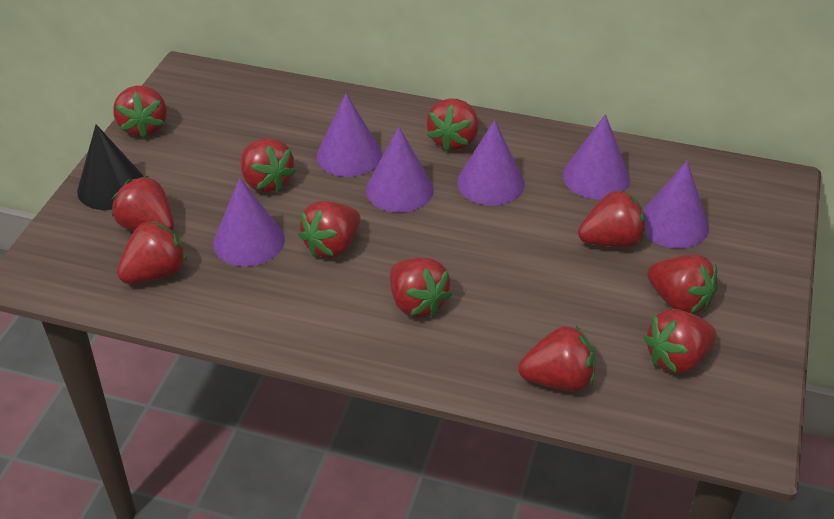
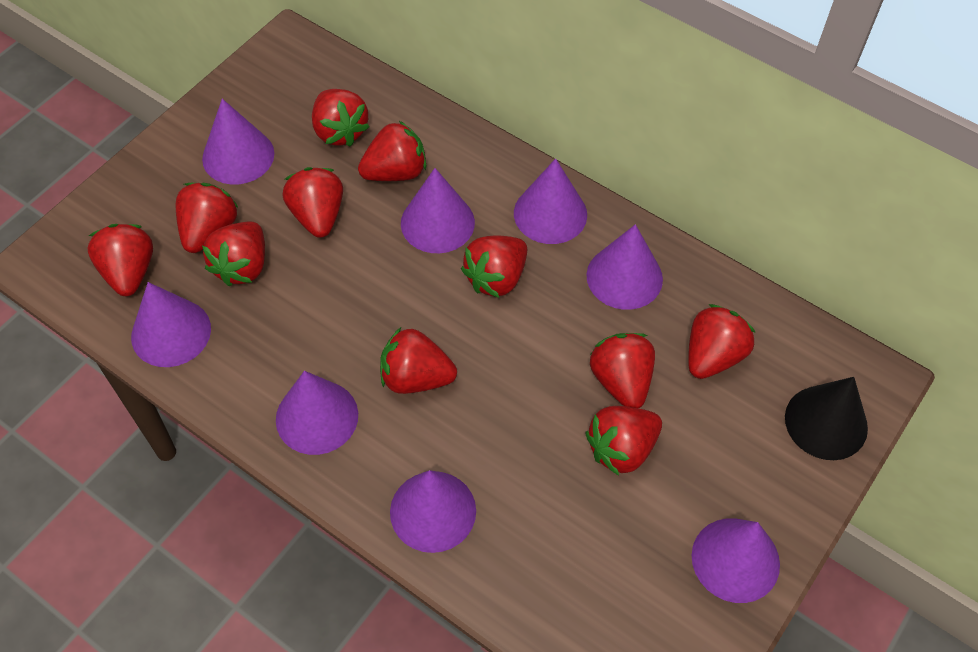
purple cone: [213,178,285,267] [317,93,382,177] [366,127,434,213] [457,120,524,206] [563,114,630,200] [643,161,709,248] = 6 -> [131,282,211,367] [202,99,274,184] [276,371,358,455] [390,470,476,553] [401,168,475,253] [514,158,587,244] [587,224,663,310] [692,518,780,603] = 8

